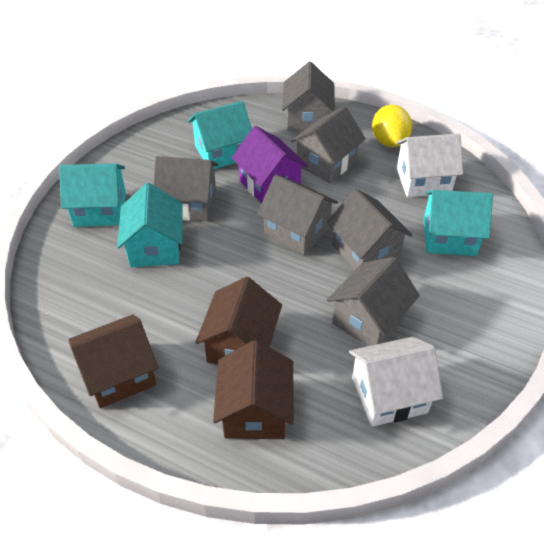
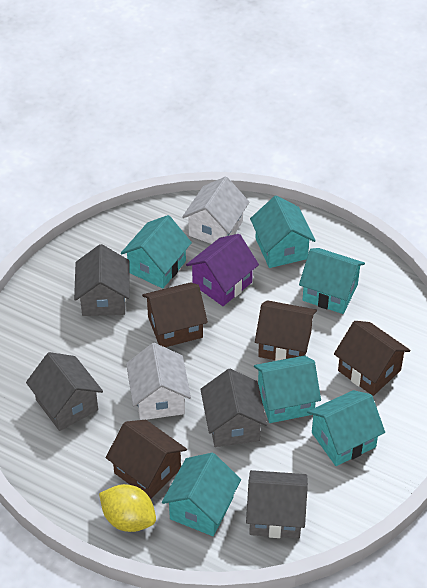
brown house: [69,315,158,408] [196,277,282,365] [213,340,294,439] = 3 -> [106,420,187,499] [142,282,208,347] [255,300,317,361] [334,321,411,396] = 4
grey house: [154,156,219,221] [257,175,338,255] [282,62,335,132] [291,106,366,183] [327,189,412,270] [327,257,420,346] = 6 -> [26,352,103,431] [74,244,129,316] [200,369,267,447] [246,470,308,539] = 4
turquoise house: [59,163,126,227] [117,183,183,267] [188,101,252,169] [423,190,493,256] = 4 -> [121,215,192,289] [162,453,241,536] [250,196,316,268] [254,355,321,423] [299,248,365,314] [307,390,385,466] = 6

